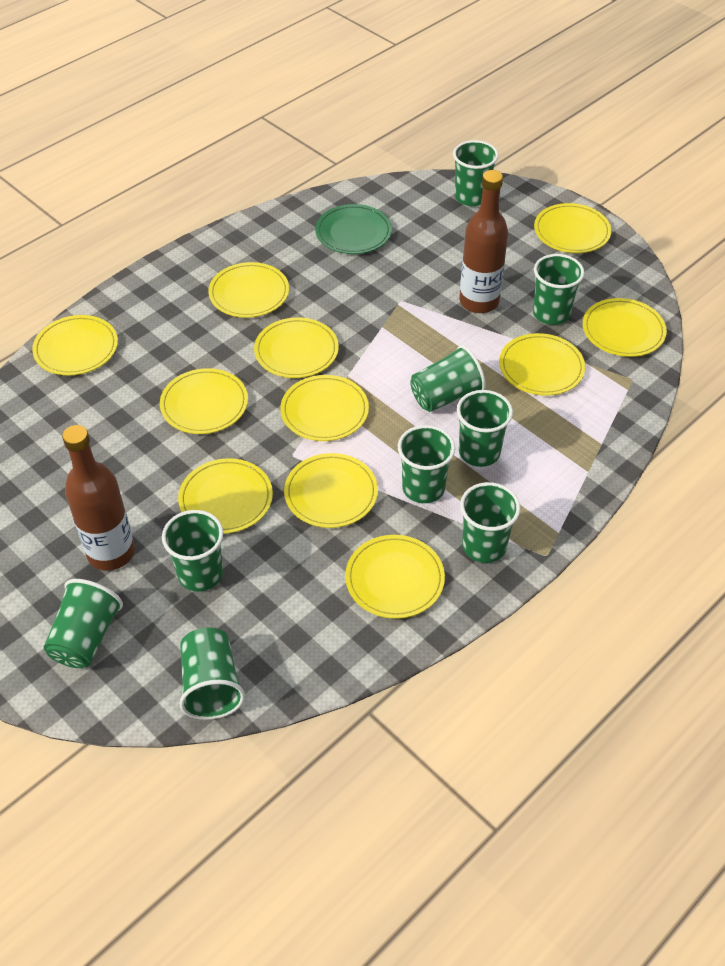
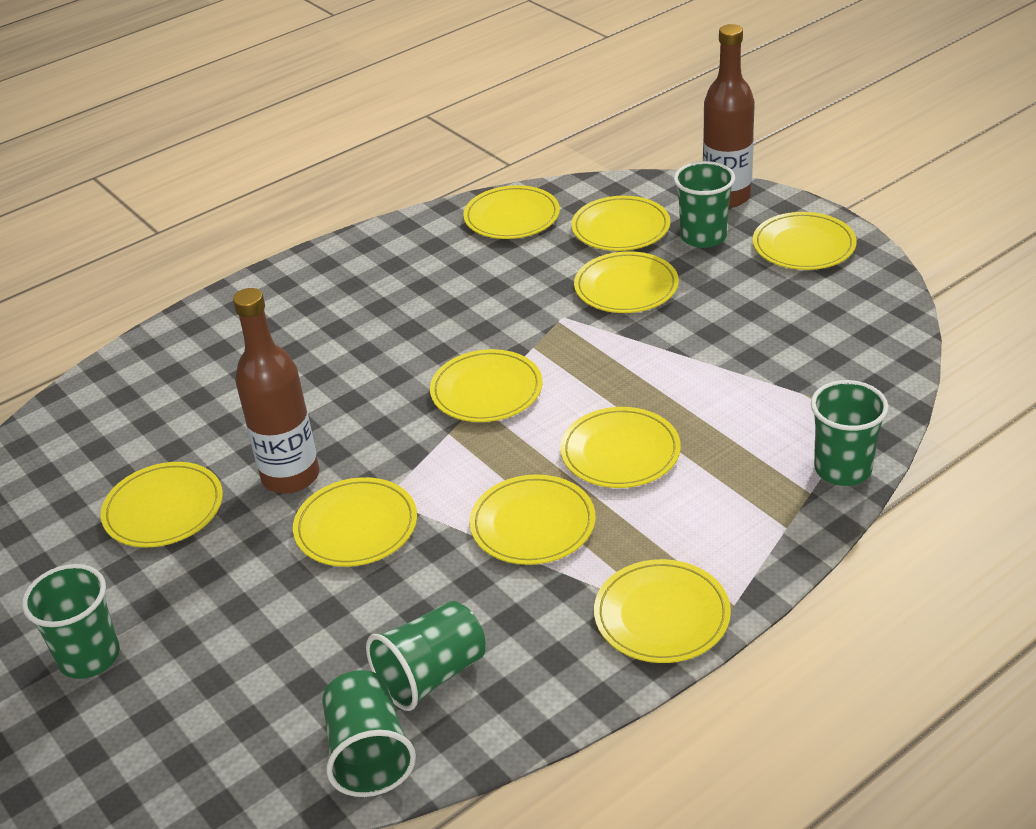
green cup: [44,579,123,668] [162,510,223,591] [180,627,245,720] [398,425,455,503] [410,345,486,412] [453,140,499,206] [457,390,513,467] [460,482,520,563] [533,254,584,325] = 9 -> [22,564,120,679] [323,670,416,797] [366,601,485,711] [674,161,735,248] [811,380,888,486] = 5
green plate: [315,204,392,254] = 1 -> none = 0
yellow plate: [32,315,118,375] [160,368,248,434] [178,458,273,534] [208,262,289,318] [254,317,339,378] [280,375,369,441] [284,453,378,528] [345,535,445,619] [499,333,585,396] [534,203,611,253] [583,298,667,357] = 11 -> [101,462,223,547] [293,477,417,567] [430,349,543,422] [463,185,560,239] [470,474,596,565] [560,407,681,488] [572,196,670,251] [574,251,679,313] [594,559,731,663] [753,212,857,270] = 10

